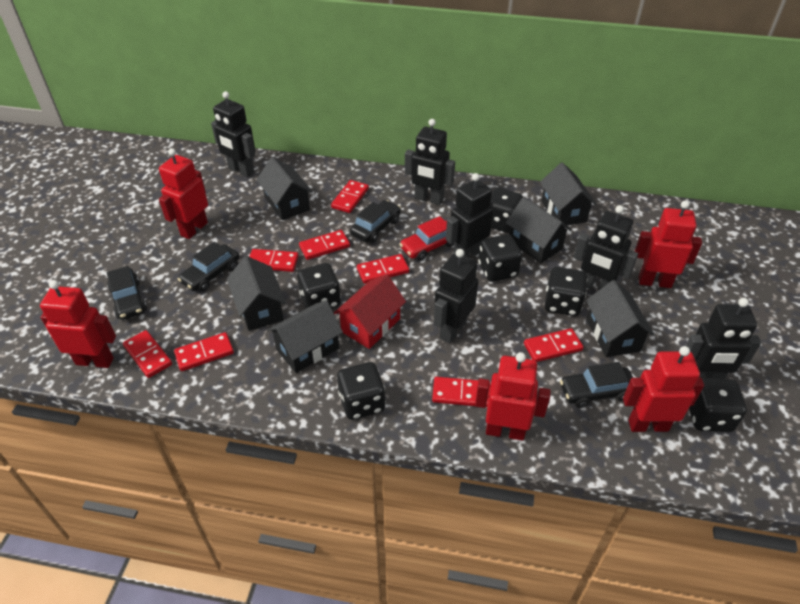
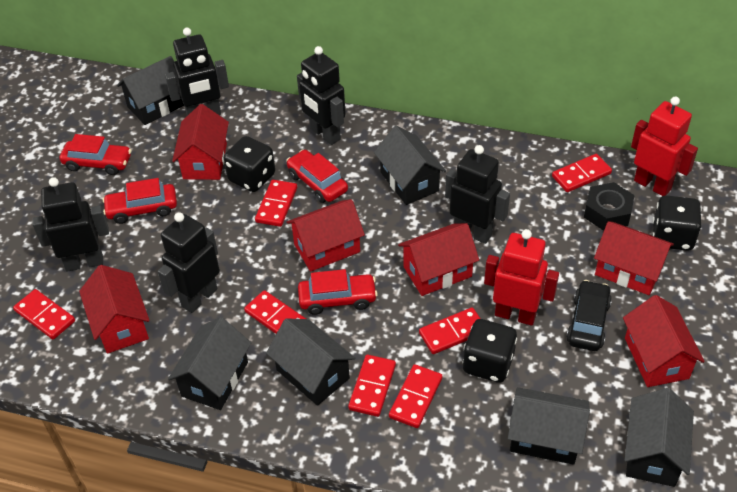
black car: [107,266,147,320] [178,242,239,292] [350,200,401,243] [560,362,633,408] = 4 -> [566,280,612,351] = 1
black dice: [297,263,341,308] [337,362,385,420] [478,234,522,282] [491,187,523,233] [545,267,587,316] [689,378,747,432] = 6 -> [224,136,275,192] [462,319,517,383] [653,195,701,251] = 3
black nut: none = 0 -> [584,182,635,231] = 1
black robot: [211,91,255,177] [405,119,455,205] [434,249,479,344] [446,173,493,257] [574,205,638,291] [686,298,761,379] = 6 -> [32,177,109,272] [158,212,220,313] [165,28,229,116] [297,46,346,145] [445,145,510,244] = 5
red car: [399,216,454,261] = 1 -> [60,134,132,175] [103,178,177,224] [286,150,348,203] [298,269,378,315] = 4
red domino: [123,330,172,378] [174,332,234,371] [249,249,299,272] [299,230,350,260] [331,180,369,213] [357,254,409,284] [432,377,491,407] [524,328,584,362] = 8 -> [13,289,75,339] [244,290,306,334] [255,180,297,227] [348,355,396,417] [389,364,442,428] [419,308,481,354] [552,154,612,192] = 7
red house: [334,274,406,349] = 1 -> [79,265,150,354] [172,104,229,180] [286,199,365,272] [398,223,479,296] [594,221,674,295] [623,295,705,387] = 6
red robot: [40,280,116,368] [159,148,208,239] [475,352,550,441] [623,346,704,432] [634,200,702,288] = 5 -> [484,229,559,326] [631,96,698,196] = 2

